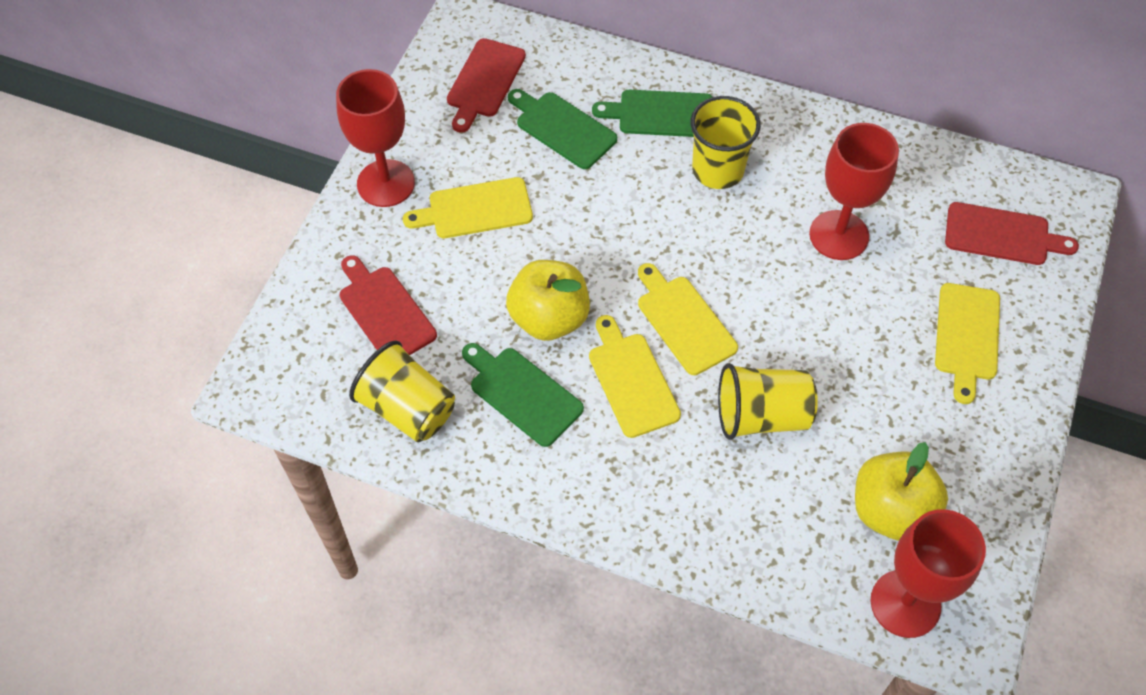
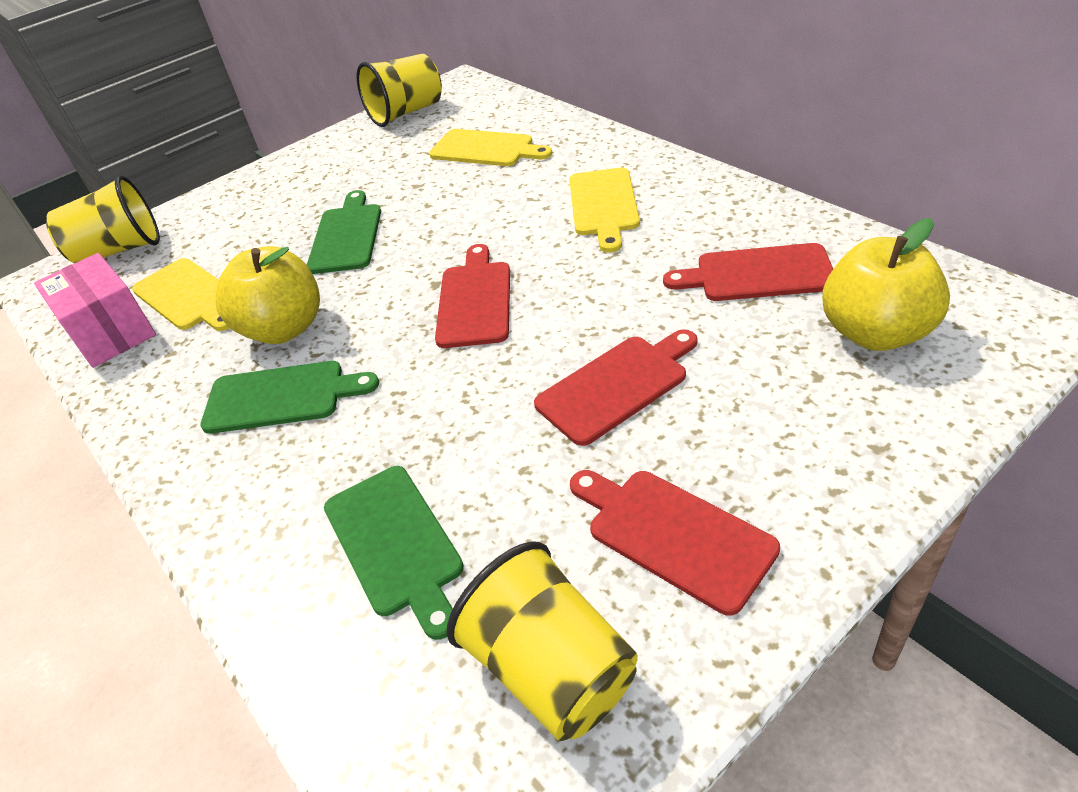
pink box: none = 0 -> [34,253,156,368] = 1
red cutting board: [340,255,437,355] [447,38,526,133] [945,202,1079,265] = 3 -> [435,244,510,348] [534,329,698,446] [570,470,780,616] [663,243,833,301] = 4
red goblet: [336,69,415,207] [809,123,899,260] [871,509,986,638] = 3 -> none = 0
yellow cutting board: [403,177,533,238] [589,315,681,438] [638,263,738,375] [935,283,1000,404] = 4 -> [132,258,230,331] [429,129,553,166] [569,168,640,252] = 3

